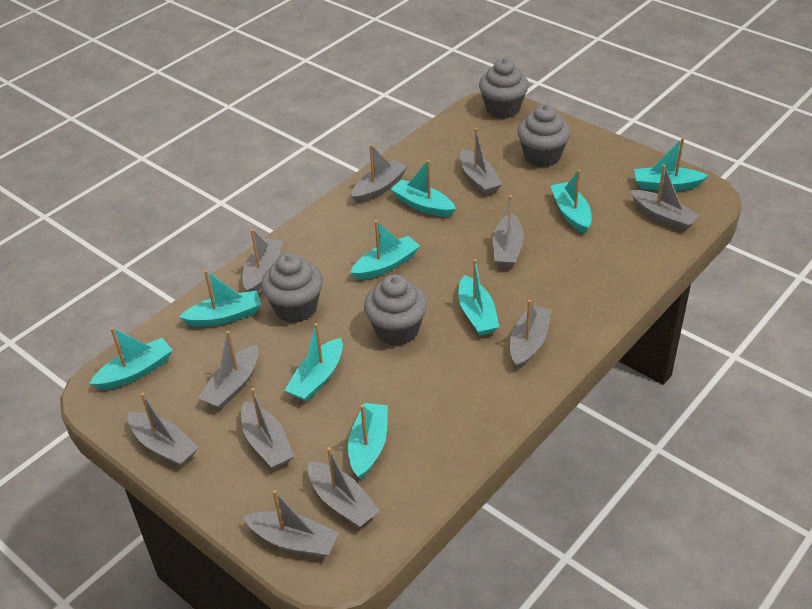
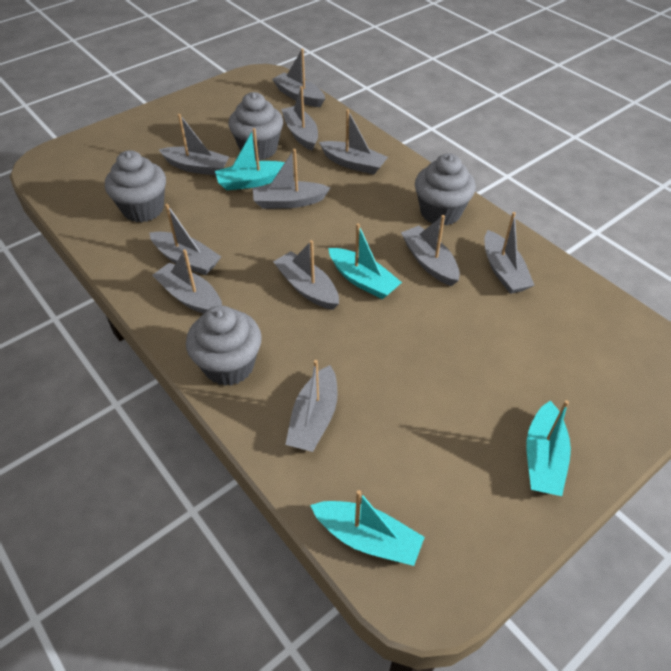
turquoise boat: [90,327,173,390] [179,270,261,327] [284,323,343,402] [348,403,388,479] [350,220,420,280] [391,160,456,217] [458,259,499,336] [551,170,592,234] [634,137,709,191] = 9 -> [215,128,285,190] [310,490,425,566] [328,223,402,299] [527,400,571,496] = 4

